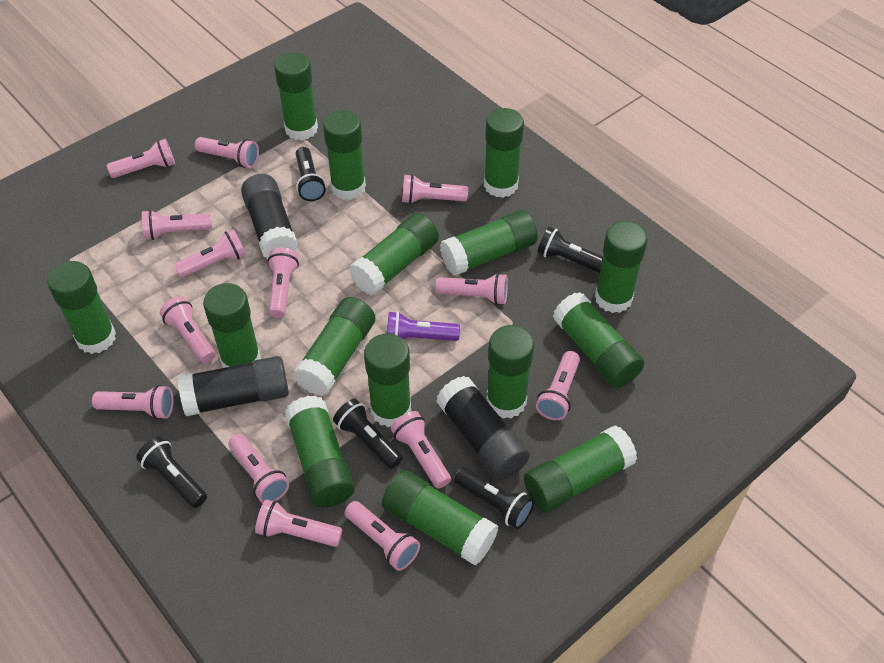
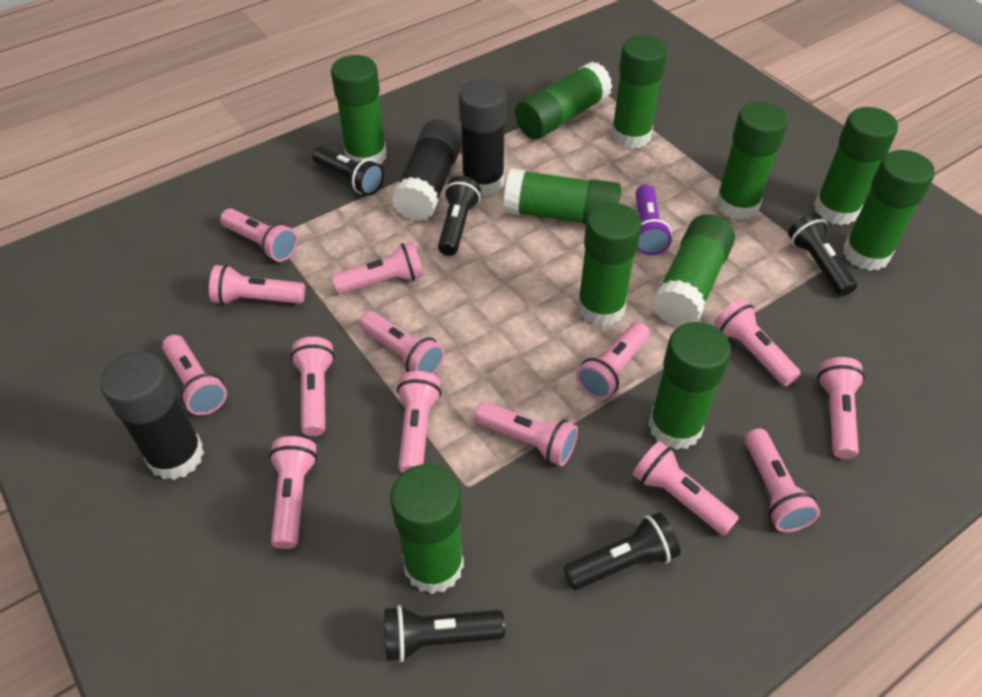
green glue stick: [47,261,116,354] [203,283,261,368] [274,53,318,140] [285,395,355,507] [293,297,375,396] [323,110,366,200] [349,213,439,295] [364,334,411,427] [382,470,498,565] [440,210,538,276] [484,108,524,198] [486,325,534,419] [524,425,637,512] [553,292,644,388] [595,221,648,313] = 15 -> [331,55,387,164] [390,464,464,594] [503,168,621,225] [515,61,612,139] [577,203,642,326] [611,35,667,149] [649,322,731,450] [652,214,735,327] [716,102,788,220] [814,107,898,225] [843,150,935,271] = 11

